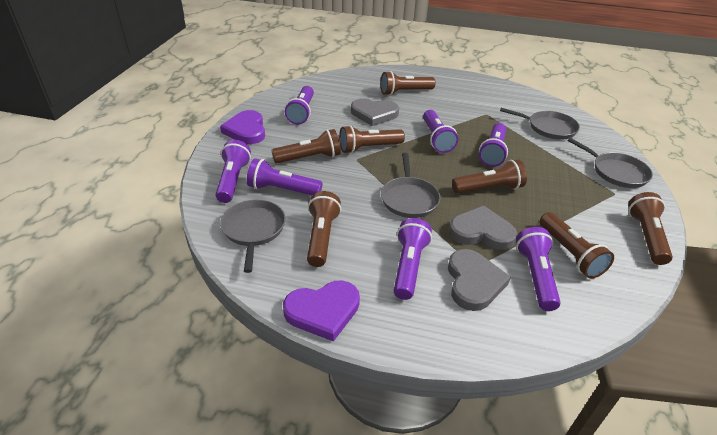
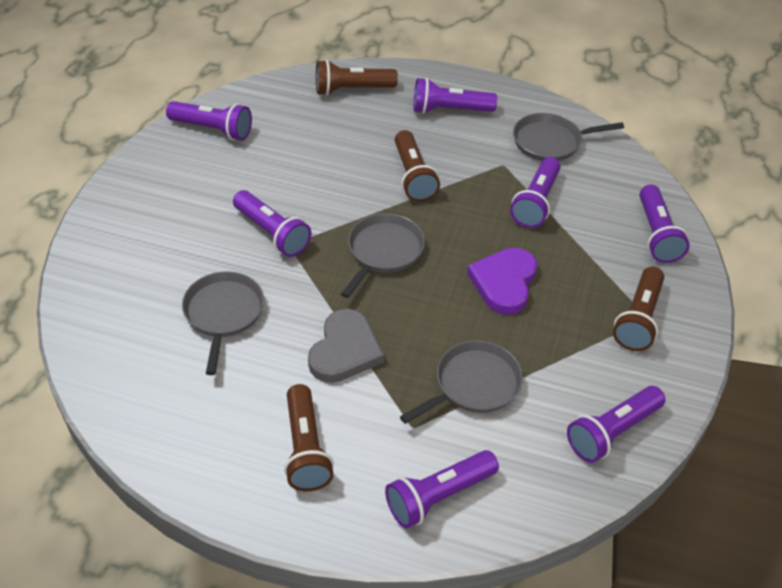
brown flashlight: [271,129,341,163] [307,191,341,267] [339,125,405,154] [380,71,435,95] [452,160,527,194] [540,212,614,279] [628,192,673,265] = 7 -> [284,384,334,491] [316,60,398,95] [395,130,440,202] [613,267,664,351] = 4
grey heart: [351,98,399,126] [448,249,511,311] [449,205,517,250] = 3 -> [308,309,384,383] = 1
purple heart: [220,110,265,144] [283,280,360,342] = 2 -> [467,248,537,315] = 1

